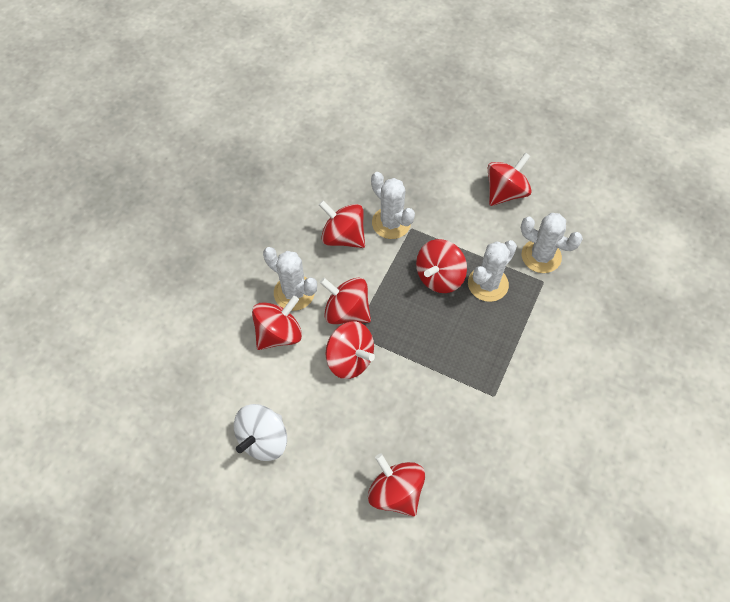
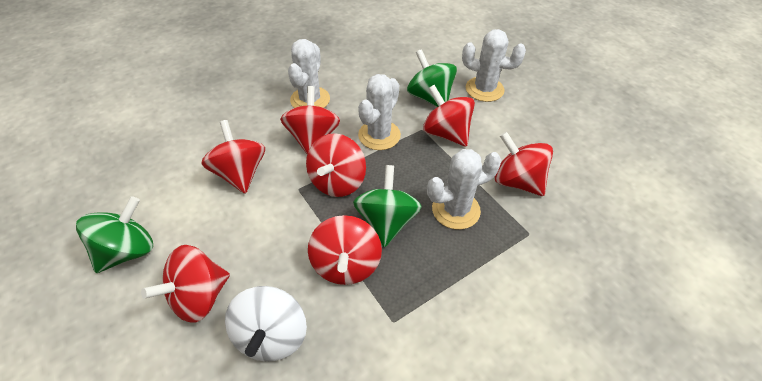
green spinning top: none = 0 -> [76,196,153,273] [353,165,422,248] [407,49,457,107] = 3

